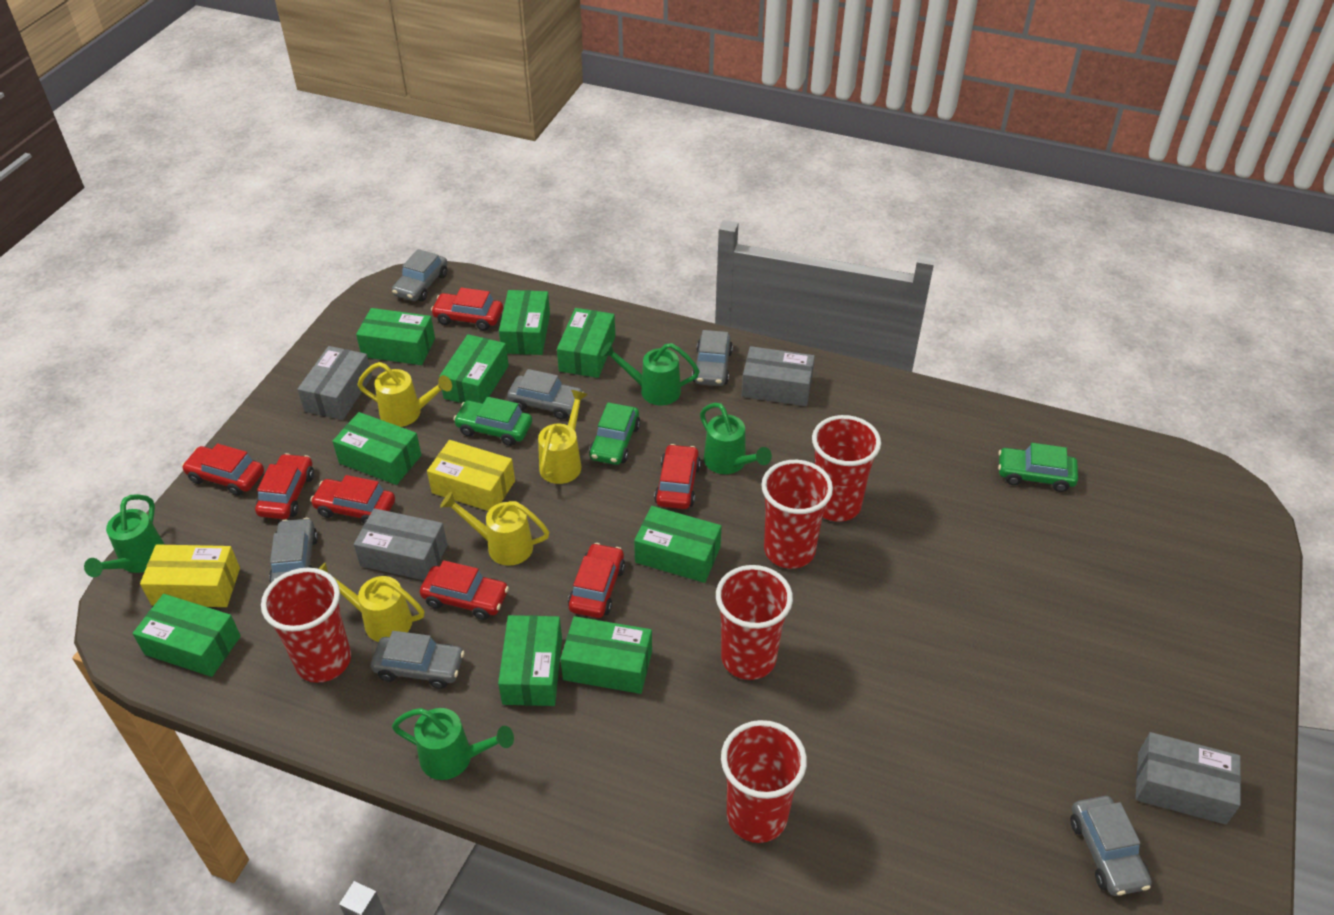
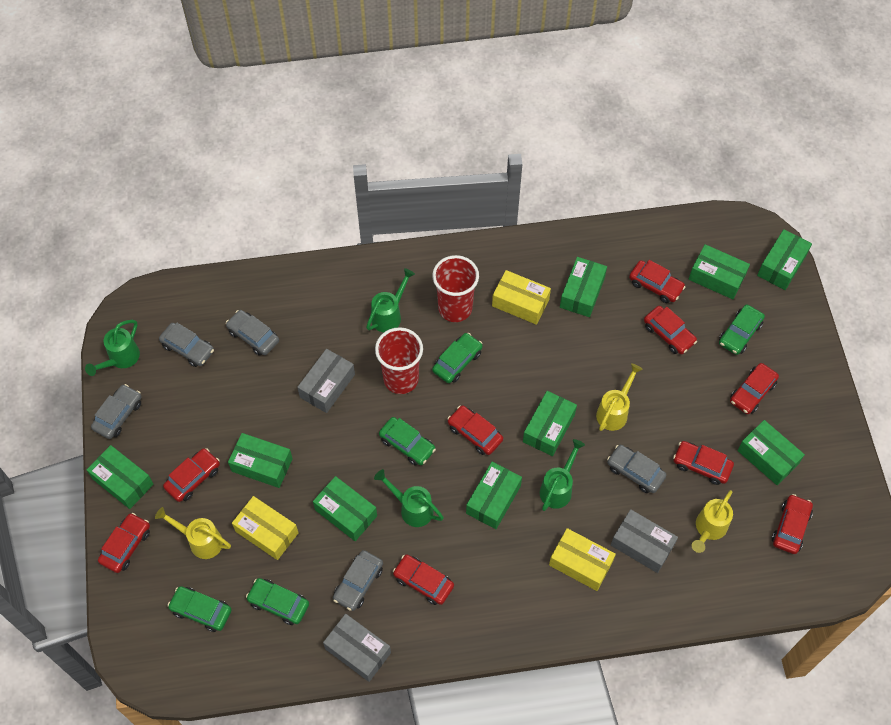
green car: [453,397,532,446] [589,402,640,465] [998,443,1078,492] = 3 -> [167,586,232,632] [246,578,309,625] [379,417,436,466] [432,333,482,383] [719,304,765,355] = 5
grey box: [297,346,372,420] [354,508,447,580] [742,346,815,406] [1135,732,1241,825] = 4 -> [297,349,355,413] [323,614,391,682] [611,509,678,573] = 3
grey car: [269,518,318,583] [371,631,465,689] [392,249,448,301] [507,369,584,420] [692,330,733,386] [1070,796,1152,896] = 6 -> [91,384,142,439] [159,323,214,367] [226,310,279,356] [333,550,383,611] [607,445,666,493] = 5
red car: [182,444,264,496] [255,453,314,519] [310,475,395,524] [420,560,509,620] [431,287,503,331] [568,543,625,618] [654,444,701,509] = 7 -> [98,513,150,573] [163,448,220,502] [393,555,454,605] [447,405,503,455] [629,260,685,303] [644,306,697,354] [673,441,734,485] [730,363,779,414] [772,494,813,554] = 9
red cup: [261,568,351,683] [716,565,793,680] [721,720,807,843] [761,460,833,569] [812,415,881,522] = 5 -> [375,327,423,394] [432,255,479,322] = 2
yellow box: [140,544,240,607] [427,440,515,511] = 2 -> [232,496,299,560] [492,270,551,325] [549,528,616,591] = 3
yellow watering can: [319,563,424,642] [357,362,452,427] [440,492,549,566] [538,390,588,484] = 4 -> [155,507,231,559] [596,363,643,431] [692,490,733,553] = 3

